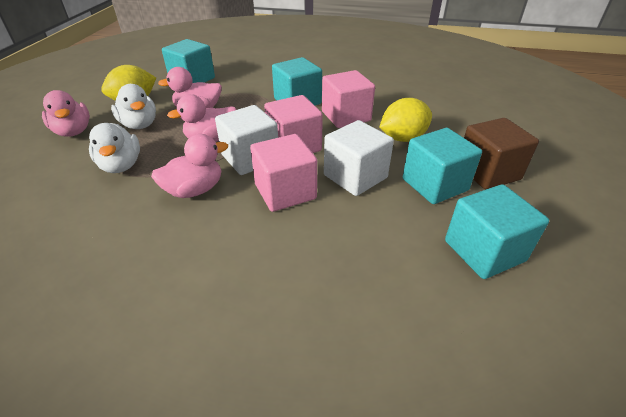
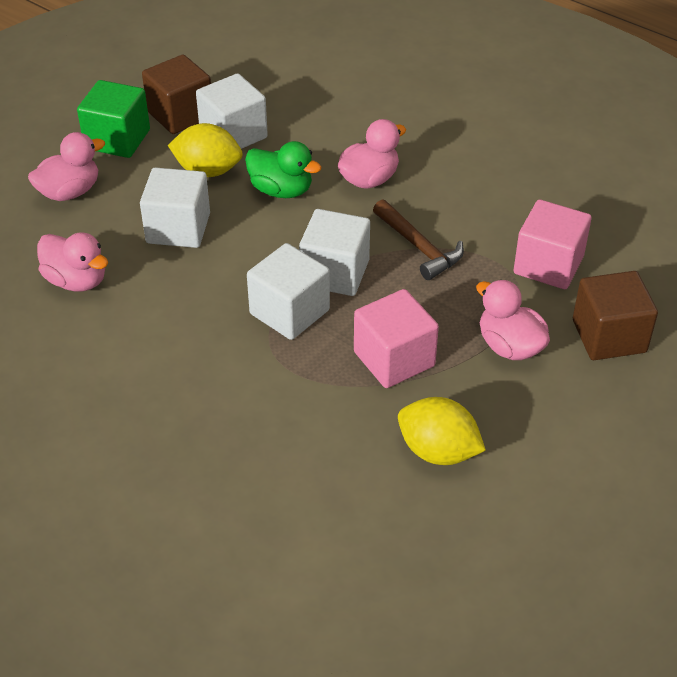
brown cube: [464,118,539,189] = 1 -> [142,54,211,134] [573,271,658,360] = 2
brown hammer: none = 0 -> [373,199,464,280] = 1
green cube: none = 0 -> [77,80,150,158] = 1
green duck: none = 0 -> [245,141,321,198] = 1
pink cube: [250,134,317,212] [264,95,323,153] [322,70,375,128] = 3 -> [354,289,439,388] [514,199,591,289] = 2
turquoise cube: [162,39,215,83] [272,57,322,106] [403,128,482,204] [445,184,549,279] = 4 -> none = 0
white cube: [215,105,278,175] [324,120,394,196] = 2 -> [140,167,210,248] [196,74,268,149] [247,243,330,340] [299,209,370,296] = 4
white duck: [89,123,140,173] [111,84,156,129] = 2 -> none = 0

